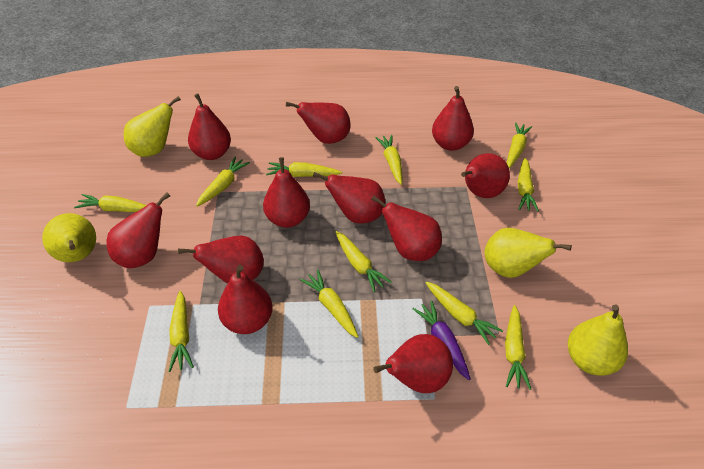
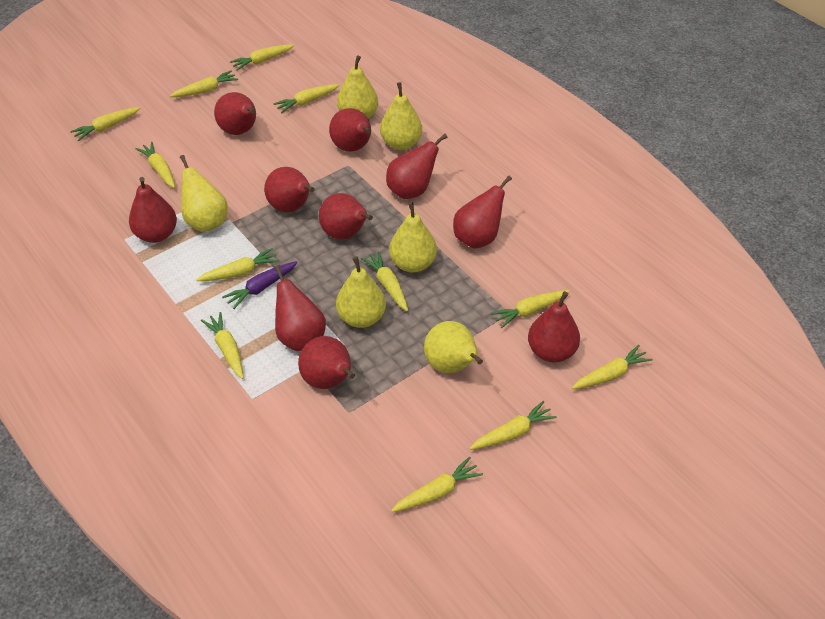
red pear: [107,193,170,268] [178,235,264,284] [188,93,231,160] [218,265,273,334] [263,157,310,228] [286,102,351,144] [313,172,385,224] [371,196,442,261] [373,334,453,393] [432,86,474,151] [461,153,510,198] = 11 -> [129,177,177,243] [214,92,256,135] [264,167,315,212] [274,265,326,351] [298,336,355,389] [319,193,373,240] [329,108,371,152] [386,134,448,199] [453,176,512,249] [528,291,580,362] = 10
yellow carrot: [74,194,146,212] [168,291,194,372] [196,157,250,207] [266,162,342,177] [300,270,358,338] [336,231,392,292] [375,135,403,185] [425,281,503,345] [505,305,531,390] [507,122,532,168] [518,158,539,212] = 11 -> [70,107,141,141] [135,142,175,188] [170,70,238,97] [196,248,279,281] [201,312,244,379] [230,45,294,71] [273,84,340,113] [361,251,408,311] [391,457,483,512] [470,401,557,450] [491,290,570,328] [572,345,653,389] = 12
yellow pear: [42,213,96,262] [124,96,181,157] [484,228,572,278] [568,305,628,376] = 4 -> [180,155,228,232] [336,256,386,328] [337,56,378,119] [380,82,422,150] [389,202,437,273] [424,321,483,373] = 6

